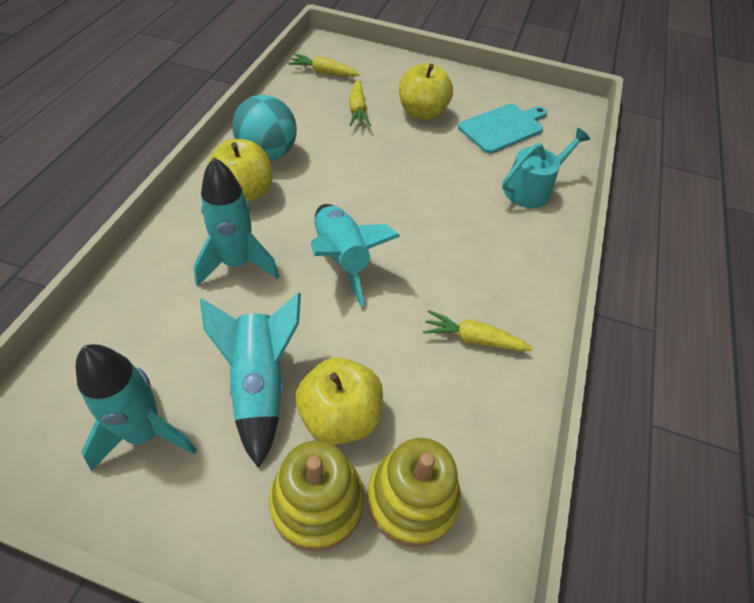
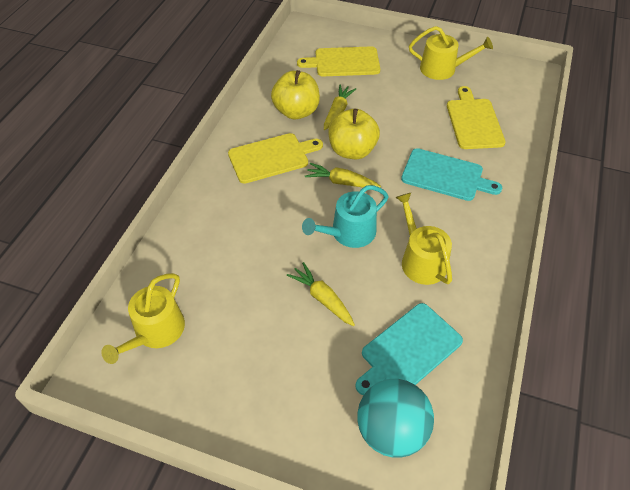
turquoise cutting board: [458,104,547,154] = 1 -> [355,303,463,395] [401,148,502,201] = 2
turquoise rocket: [75,344,197,472] [193,157,279,286] [200,292,301,468] [311,204,400,307] = 4 -> none = 0
yellow apple: [206,139,272,202] [296,358,383,444] [399,63,453,120] = 3 -> [271,70,320,119] [328,109,380,159] = 2
yellow cutting board: none = 0 -> [228,133,323,184] [297,46,380,76] [447,86,506,149] = 3
yellow stacking toy: [269,440,364,552] [367,438,461,547] = 2 -> none = 0
yellow watering can: none = 0 -> [101,273,185,364] [395,193,452,285] [409,26,493,80] = 3

